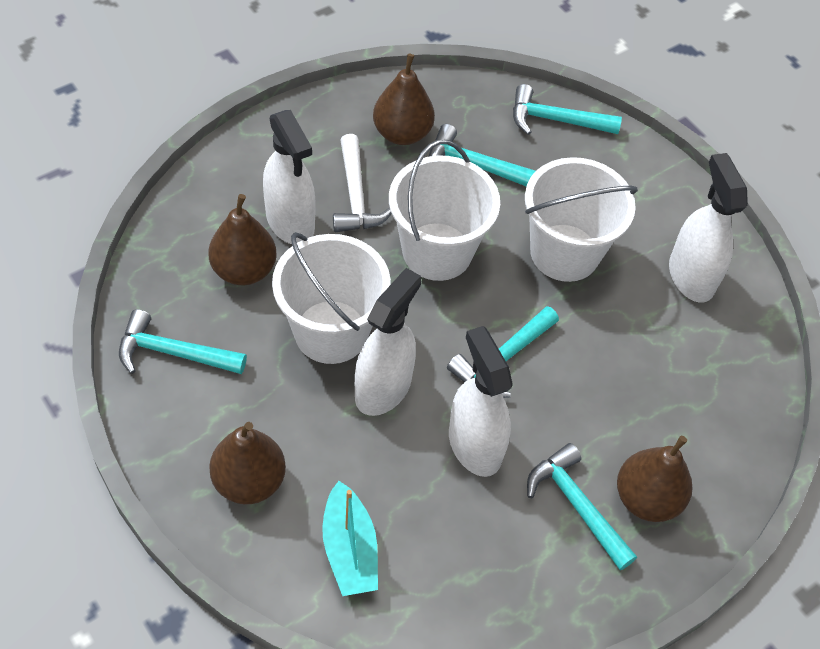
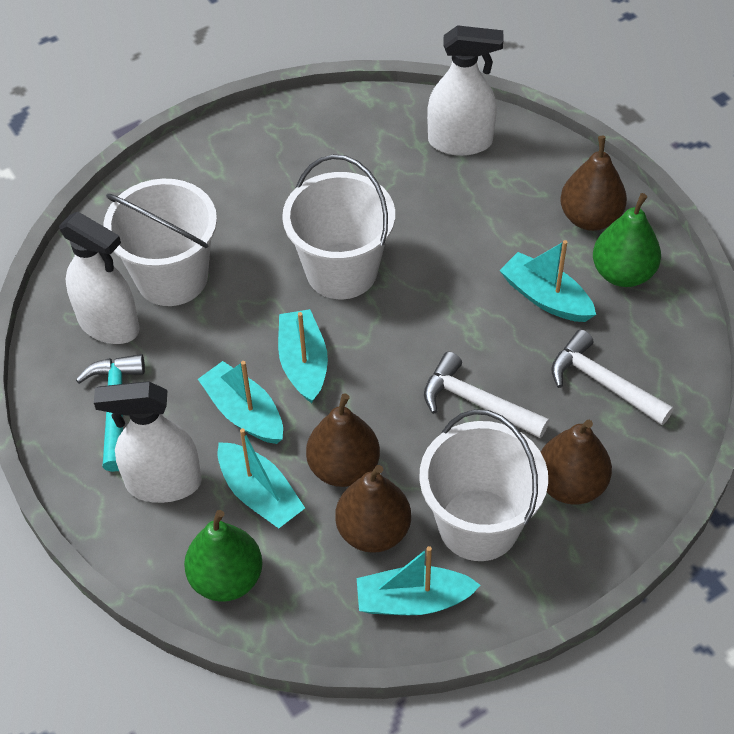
green pear: none = 0 -> [184,510,263,602] [593,193,661,287] = 2
turquoise boat: [322,481,378,596] = 1 -> [198,361,283,444] [217,428,305,528] [278,309,328,403] [357,546,480,615] [499,240,596,322] = 5
turquoise hammer: [119,309,247,374] [429,124,535,187] [447,306,559,398] [513,84,622,135] [527,443,637,570] = 5 -> [76,354,145,472] = 1
white hammer: [333,134,392,232] = 1 -> [424,352,549,438] [551,329,673,425] = 2
white spray bottle: [263,110,316,244] [355,268,421,416] [449,326,513,477] [669,153,748,303] = 4 -> [59,212,140,344] [94,381,202,503] [427,25,503,156] = 3

